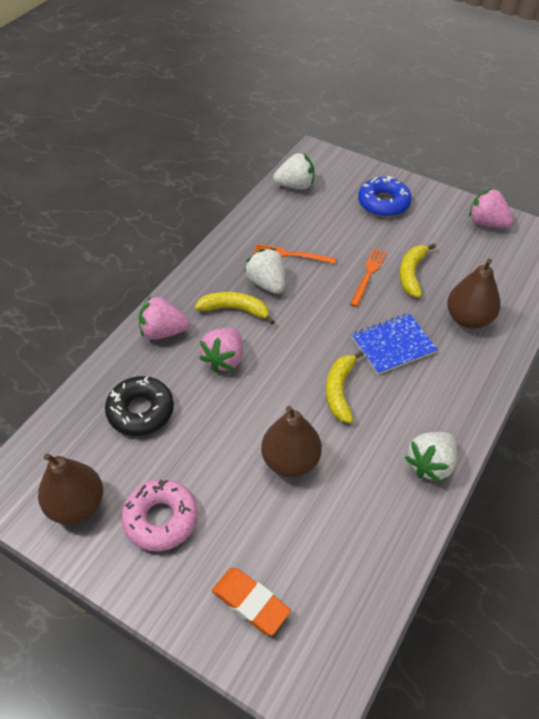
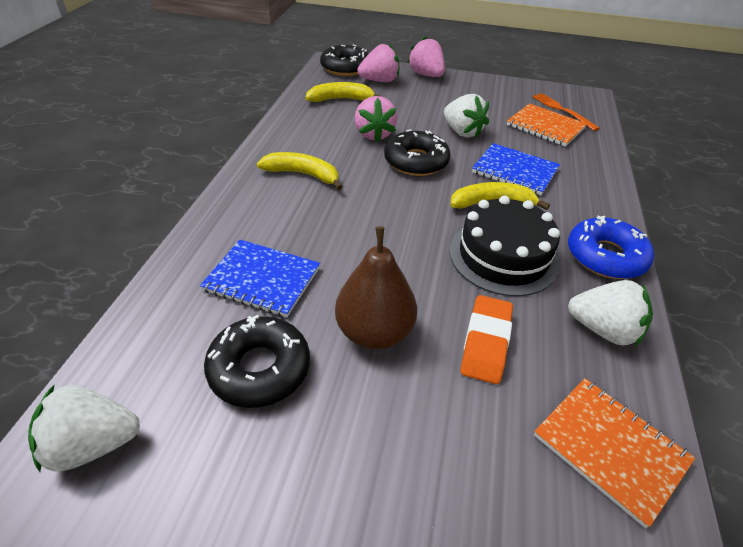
black cake: none = 0 -> [449,196,560,296] = 1
black donut: [105,376,174,436] = 1 -> [204,315,310,408] [320,44,369,76] [384,129,451,176] = 3
blue notebook: [352,313,438,375] = 1 -> [200,240,320,317] [472,143,560,195] = 2
brown pear: [38,453,103,524] [261,406,322,477] [447,259,501,329] = 3 -> [335,226,417,349] = 1
orange fork: [254,244,336,264] [350,248,386,307] = 2 -> [532,93,600,131] = 1
orange notebook: none = 0 -> [507,103,587,147] [534,378,695,529] = 2
pink donut: [121,479,198,551] = 1 -> none = 0

